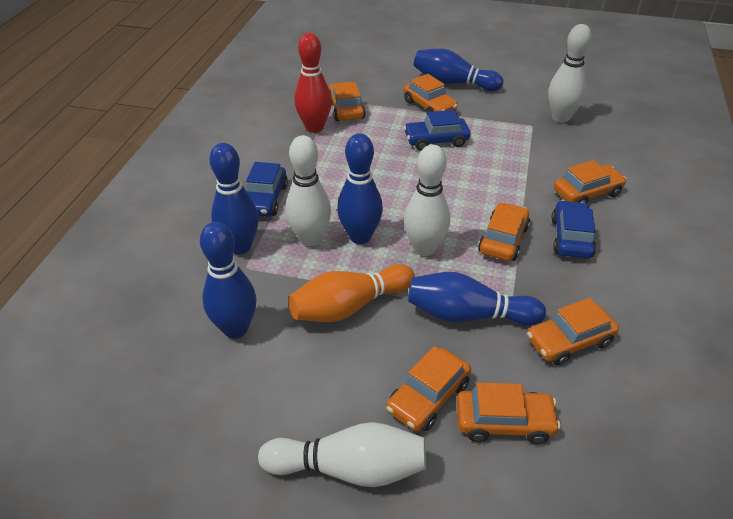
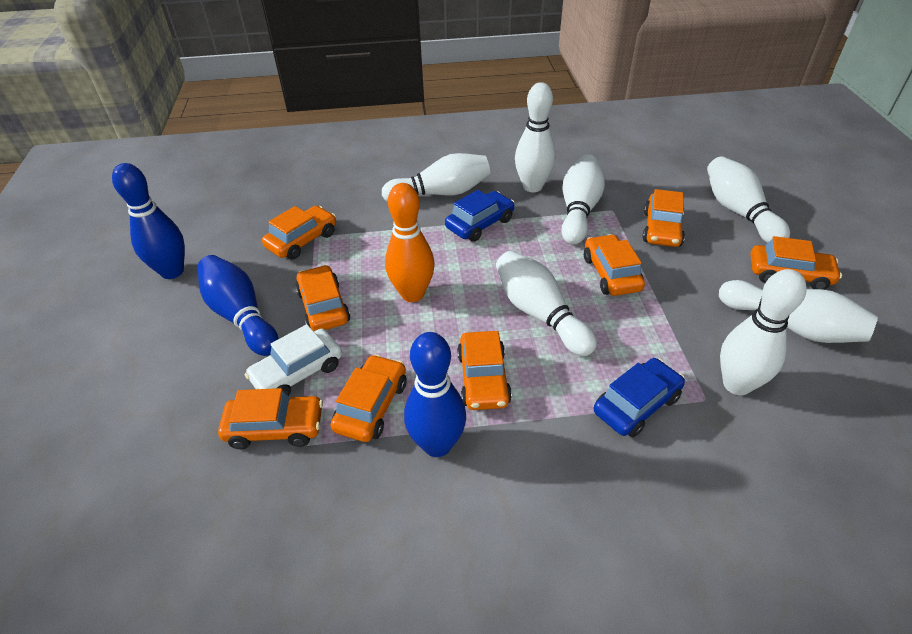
blue bowling pin: [200,222,256,338] [209,143,259,254] [337,133,383,244] [408,272,546,326] [413,48,503,91] = 5 -> [112,163,185,279] [197,255,279,356] [404,332,466,457] = 3
blue car: [246,162,288,217] [404,110,470,151] [551,200,596,259] = 3 -> [445,190,515,242] [594,358,685,437] = 2
orange car: [329,82,366,121] [386,346,471,431] [404,74,458,114] [457,382,561,444] [478,202,530,261] [527,298,619,366] [554,160,627,204] = 7 -> [218,388,323,449] [262,206,336,259] [296,265,350,331] [331,354,406,442] [457,331,512,410] [584,234,645,296] [643,189,685,247] [750,236,842,290] = 8
red bowling pin: [295,33,332,133] = 1 -> none = 0
white bowling pin: [258,422,426,487] [285,135,331,246] [404,144,450,256] [548,24,592,123] = 4 -> [382,153,490,202] [496,251,597,356] [515,82,556,192] [561,154,605,244] [707,156,790,243] [719,280,878,343] [720,269,807,395] = 7
white car: none = 0 -> [245,324,342,396] = 1

